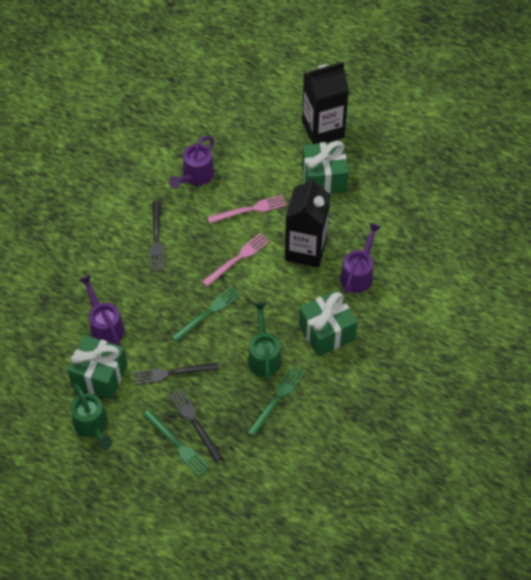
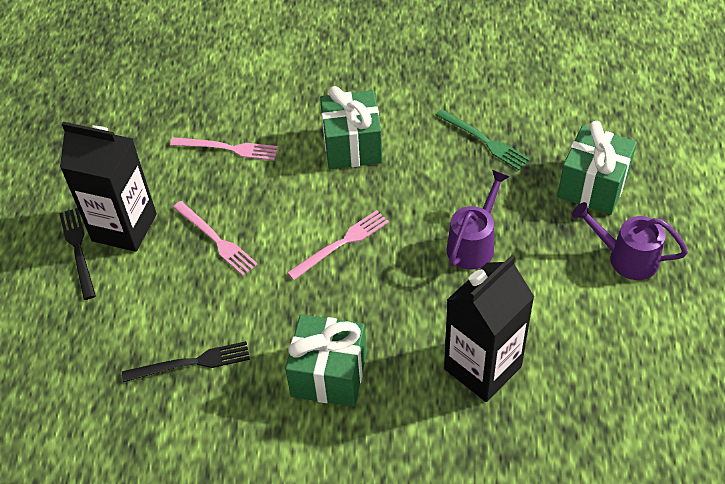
black fork: [133,362,219,385] [150,201,164,271] [169,388,223,462] = 3 -> [59,208,96,300] [122,341,250,382] = 2
green fork: [143,409,209,477] [171,286,241,342] [247,366,305,437] = 3 -> [436,109,530,170] = 1
green watering can: [71,383,112,450] [248,302,282,381] = 2 -> none = 0
pink fork: [202,233,269,287] [207,195,287,223] = 2 -> [170,137,278,161] [173,201,258,276] [287,210,389,280] = 3
purple watering can: [79,275,124,346] [169,136,214,188] [340,223,381,294] = 3 -> [446,170,510,270] [572,202,688,280] = 2

